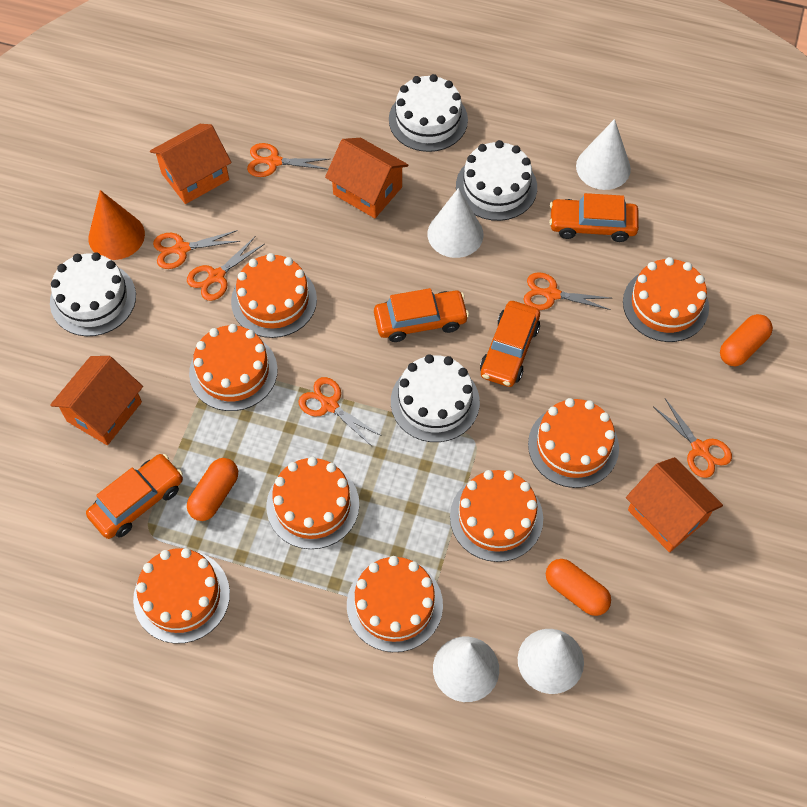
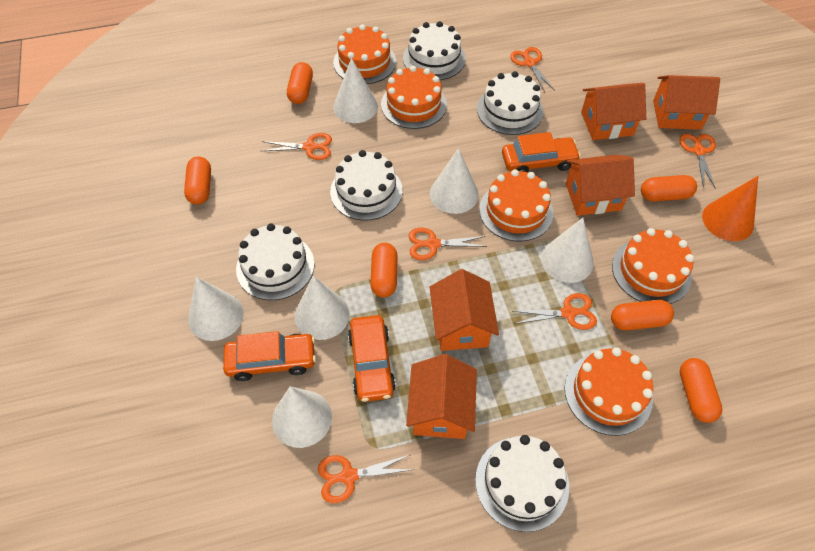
orange cake: [133,548,230,644] [189,324,278,411] [231,253,317,338] [266,457,359,549] [347,556,443,652] [450,470,543,562] [528,398,619,488] [623,257,709,342] = 8 -> [333,24,396,84] [381,66,447,129] [479,169,553,241] [565,347,653,436] [612,228,694,304] = 5
orange capsule: [187,458,238,521] [546,559,611,616] [720,314,773,366] = 3 -> [184,156,211,205] [287,62,313,104] [370,243,398,297] [611,300,674,330] [641,175,697,202] [680,358,723,423] = 6
orange car: [86,454,183,539] [374,288,469,342] [480,301,540,387] [549,193,639,242] = 4 -> [223,331,316,381] [348,315,396,402] [502,132,581,172] = 3
orange house: [50,356,143,445] [150,124,232,204] [325,138,408,218] [626,457,723,552] = 4 -> [406,354,477,439] [430,269,499,351] [566,155,635,216] [581,83,646,140] [653,75,720,130] = 5
white cake: [50,252,136,336] [389,74,468,152] [391,354,480,442] [456,140,537,221] = 4 -> [236,223,314,300] [330,150,403,221] [403,21,466,80] [475,435,569,532] [477,71,544,135] = 5
white cone: [427,188,484,258] [433,637,499,702] [518,629,584,694] [576,119,631,190] = 4 -> [188,277,244,341] [272,386,332,448] [295,276,349,340] [333,58,378,123] [430,148,479,214] [541,218,594,283] = 6

